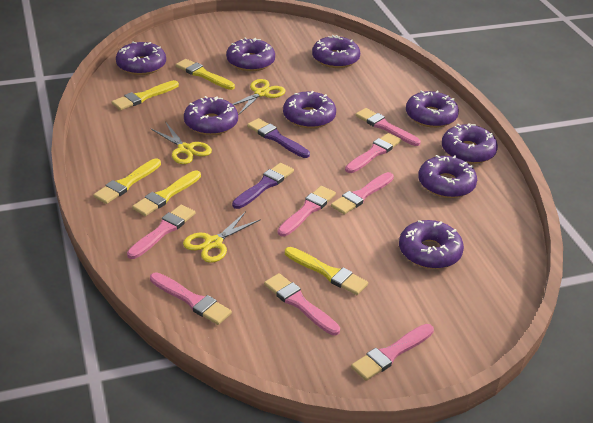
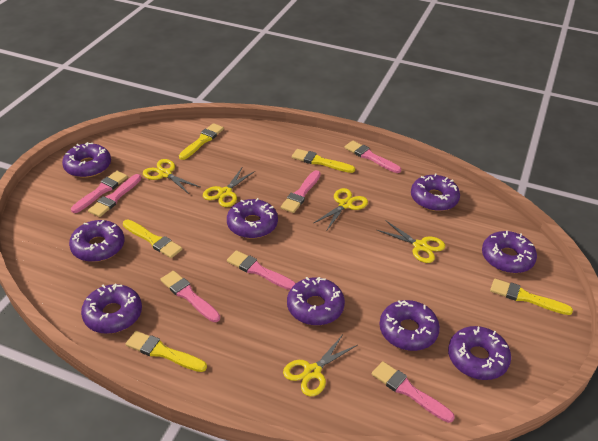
pink brush: [127,205,195,259] [150,272,232,325] [264,273,340,336] [278,186,336,237] [331,172,394,215] [345,133,401,173] [351,324,434,381] [355,108,421,146] = 8 -> [71,171,128,213] [88,174,141,217] [160,271,220,322] [227,250,296,290] [281,170,321,213] [344,141,401,173] [372,361,455,423] = 7
purple brush: [232,163,294,209] [247,118,310,158] = 2 -> none = 0
yellow scissors: [150,123,212,164] [183,212,261,263] [232,79,285,114] = 3 -> [143,159,200,194] [203,166,255,207] [283,336,357,396] [314,188,368,230] [377,220,445,263] = 5

